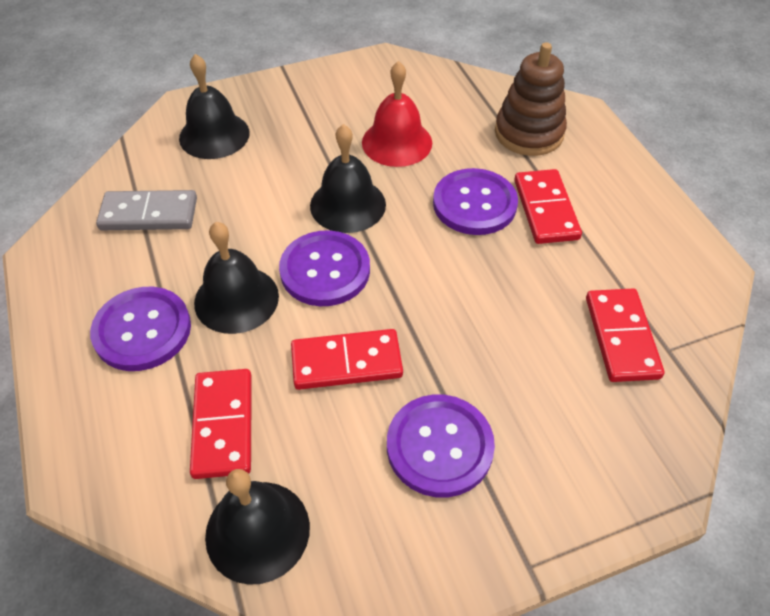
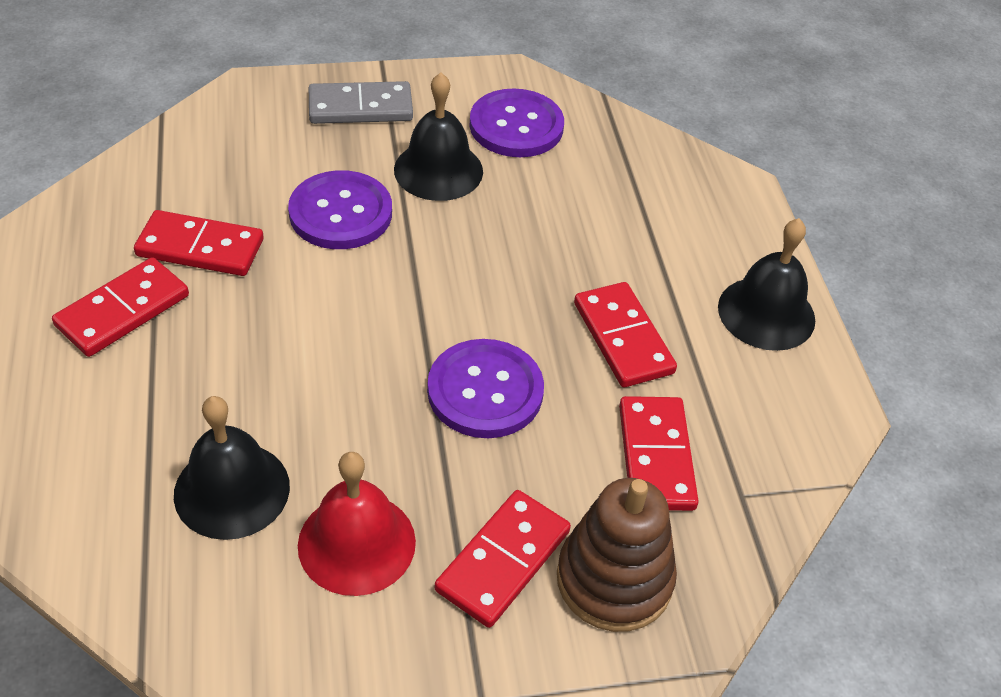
black bell: [179,54,250,159] [194,222,279,334] [205,469,310,585] [310,124,386,233] = 4 -> [174,396,290,540] [394,73,483,201] [718,218,815,351] = 3
purple button: [90,287,191,371] [279,230,370,306] [387,394,495,497] [433,168,518,235] = 4 -> [288,170,392,249] [427,339,544,438] [470,88,564,157] = 3
red domino: [190,369,252,479] [291,329,403,390] [514,169,582,244] [586,289,665,382] = 4 -> [52,257,189,357] [134,210,264,276] [435,490,571,628] [574,282,677,387] [619,396,699,511] = 5

